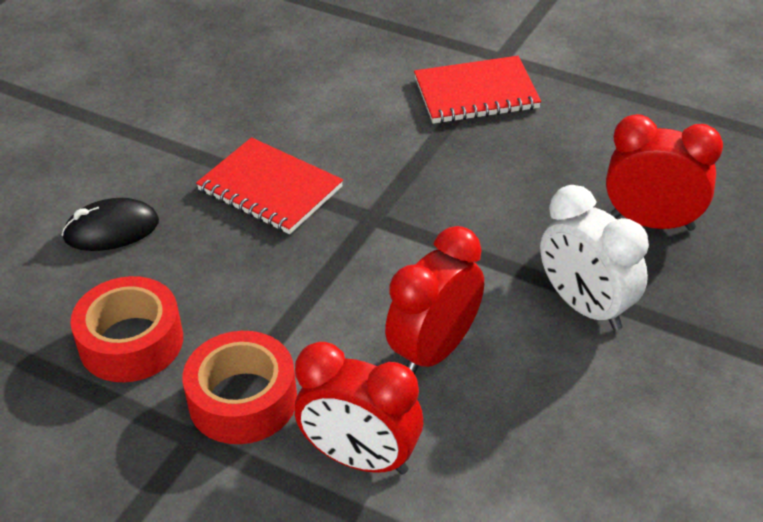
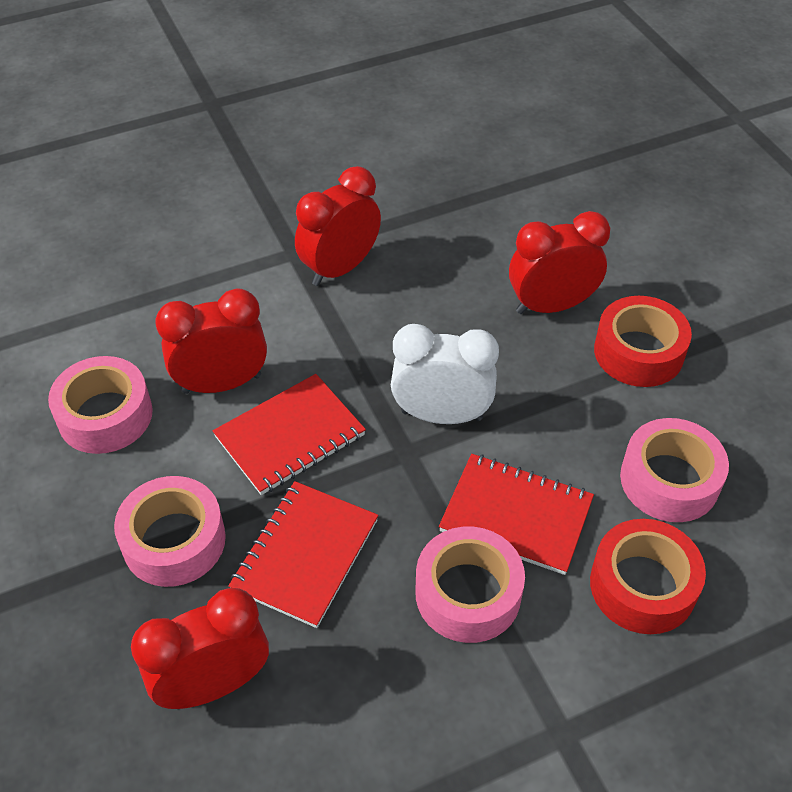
black mouse: [62,198,159,251] = 1 -> none = 0
pink tape: none = 0 -> [48,356,153,454] [114,476,226,587] [415,526,525,643] [620,418,729,522] = 4
red clock: [295,342,423,474] [385,226,484,374] [606,114,723,231] = 3 -> [131,588,269,709] [155,288,267,394] [295,166,381,286] [509,211,610,314] = 4
red notebook: [196,137,343,234] [414,56,541,124] = 2 -> [213,374,366,495] [228,481,378,628] [439,454,594,575] = 3

